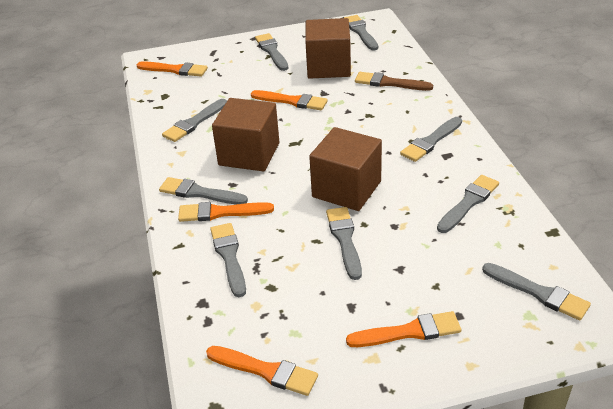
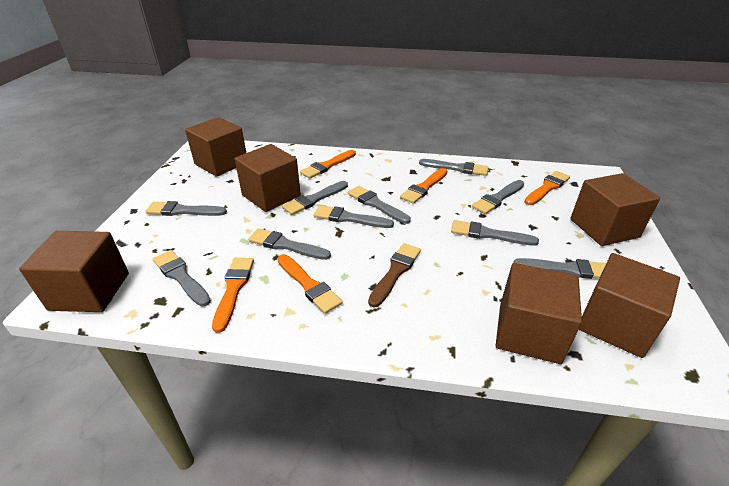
brown cube: [212,98,279,172] [305,18,351,79] [309,127,382,211] = 3 -> [19,231,129,312] [185,117,246,177] [234,144,301,212] [496,263,582,364] [570,173,660,246] [579,253,680,358] = 6
grey brush: [159,177,248,205] [162,99,227,142] [210,223,246,297] [255,33,289,71] [326,207,362,280] [344,15,378,50] [400,117,462,162] [437,175,499,233] [482,263,591,320] = 9 -> [145,201,227,216] [153,250,211,307] [248,228,331,260] [282,181,348,215] [313,205,394,228] [348,186,411,224] [419,159,488,176] [451,220,539,246] [472,180,524,214] [513,258,606,279] = 10

